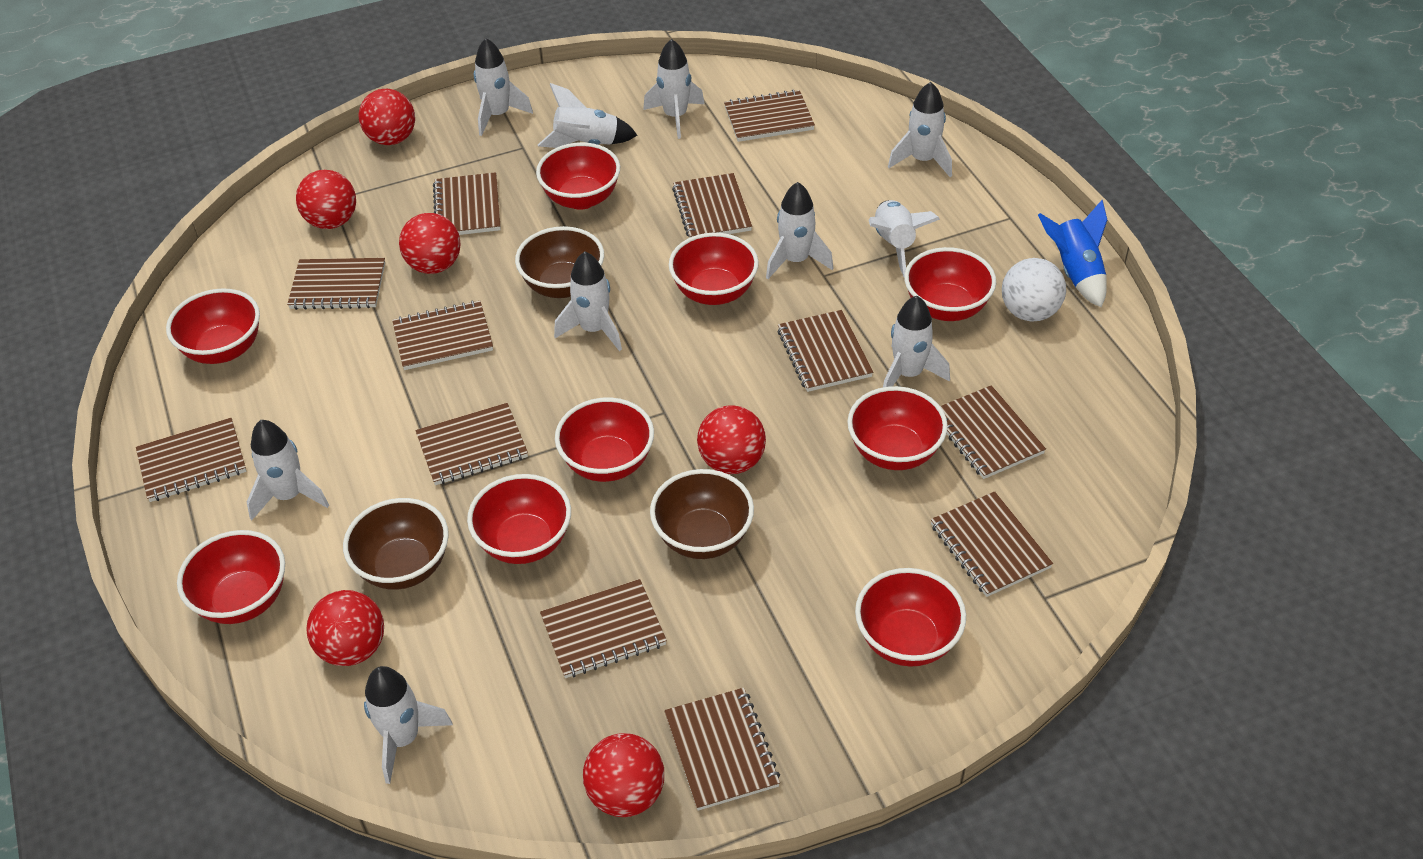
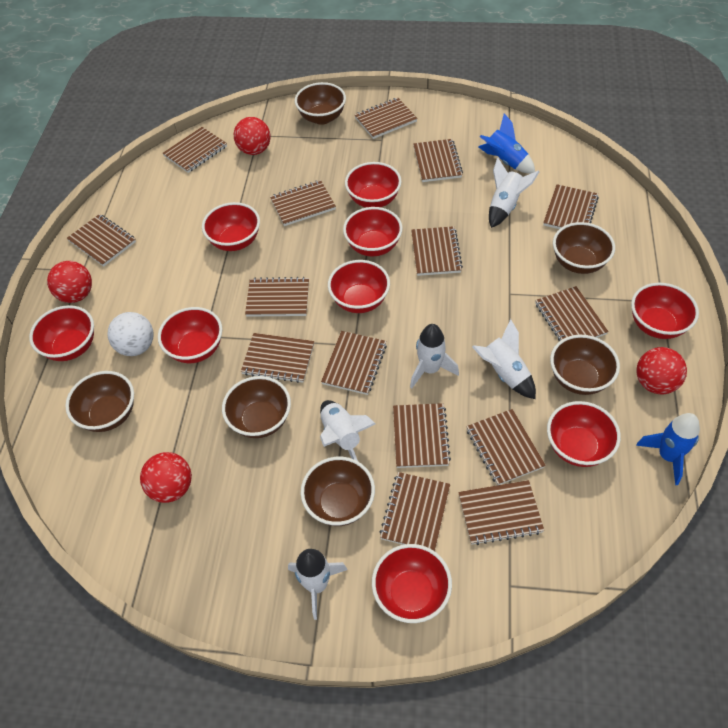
blue rocket: [1038,200,1107,307] = 1 -> [478,113,535,174] [636,413,700,485] = 2
brown bowl: [343,498,449,590] [515,226,604,298] [650,469,754,559] = 3 -> [65,371,134,432] [222,376,291,438] [295,82,346,125] [301,457,375,526] [550,335,620,395] [553,222,615,274] = 6
brown notebook: [136,418,246,502] [287,258,385,310] [392,300,493,370] [416,403,528,485] [433,172,501,235] [540,579,667,678] [664,688,780,811] [672,173,752,238] [724,90,815,142] [777,310,873,392] [931,491,1053,597] [940,385,1046,479] = 12 -> [67,214,136,267] [163,127,227,173] [241,333,314,383] [245,277,309,317] [270,180,336,226] [321,331,387,395] [355,98,418,139] [379,472,450,551] [393,403,451,468] [411,226,463,276] [413,139,463,182] [458,480,544,545] [466,409,546,485] [535,286,609,341] [543,184,599,229] = 15
red ball: [296,170,356,229] [306,590,384,666] [359,89,415,145] [399,213,460,274] [583,733,664,817] [697,405,766,474] = 6 -> [47,261,92,303] [140,452,192,503] [234,117,271,155] [636,347,687,394] = 4
white rocket: [247,420,329,520] [364,666,453,784] [474,38,533,136] [538,83,637,148] [554,252,622,351] [643,39,705,139] [766,182,833,279] [869,200,940,277] [883,296,950,387] [888,82,952,177] = 10 -> [288,549,348,620] [320,400,376,461] [410,324,459,388] [472,319,536,399] [489,158,539,228] = 5

